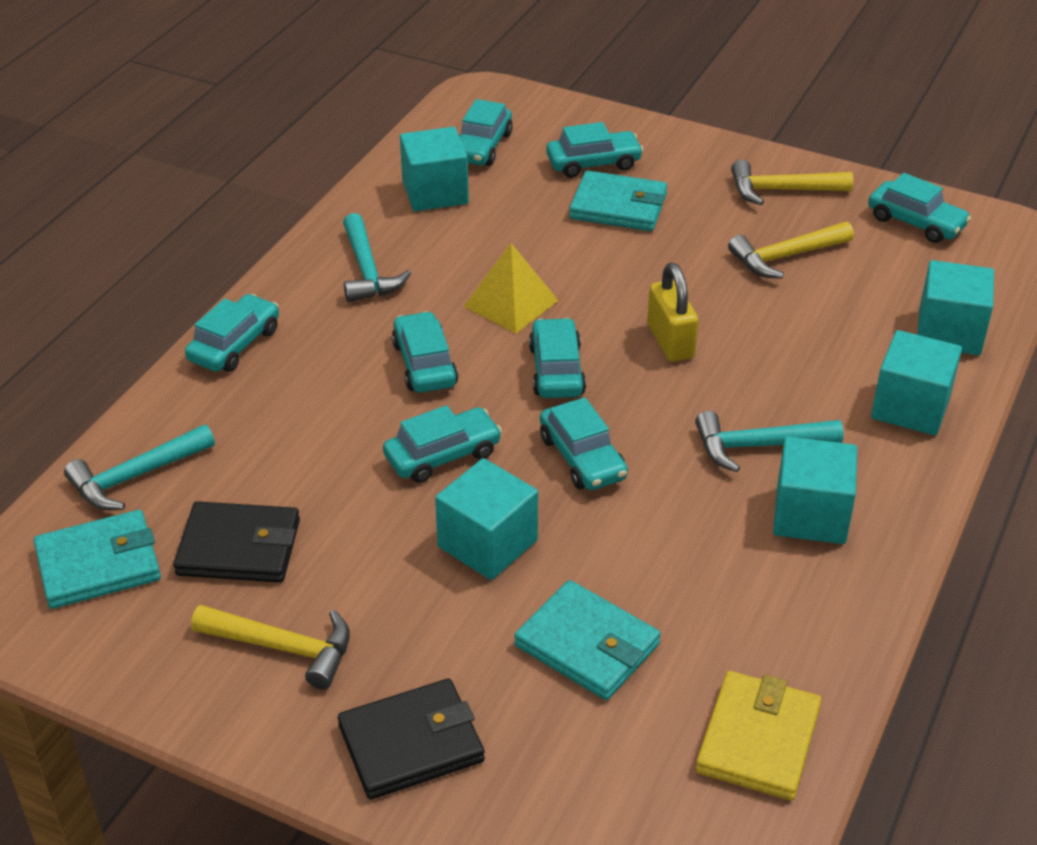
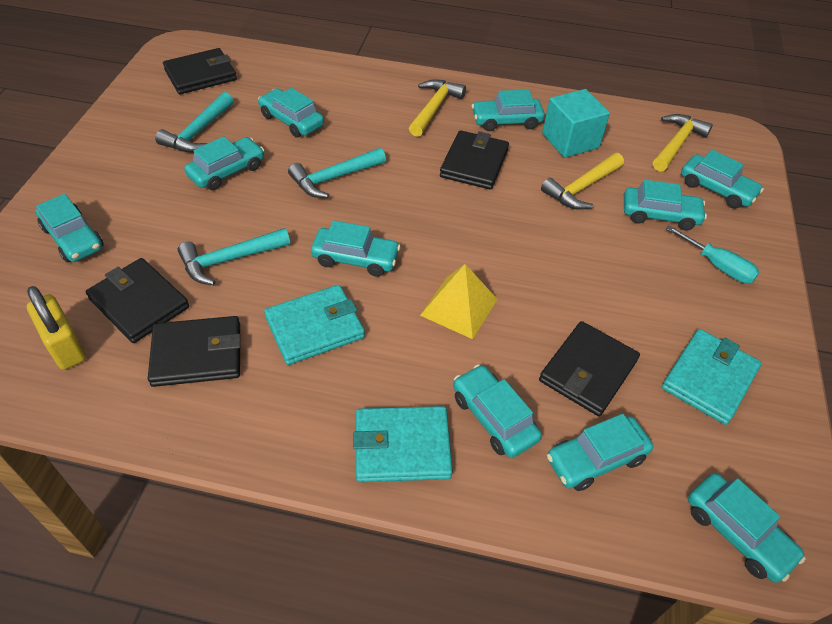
black wallet: [173,501,300,582] [338,678,485,800] = 2 -> [86,258,189,343] [148,316,241,387] [163,48,237,94] [440,130,509,190] [539,321,640,416] = 5
turquoise car: [185,294,279,372] [383,405,502,483] [392,311,458,393] [459,99,513,166] [529,318,586,398] [540,397,628,490] [546,122,643,178] [868,173,971,243] = 8 -> [36,194,104,262] [184,136,264,190] [258,88,324,138] [311,220,401,277] [453,364,542,458] [472,90,545,131] [547,414,653,491] [624,180,707,230] [681,150,764,208] [688,473,806,583] = 10
turquoise cube: [400,127,469,211] [435,458,538,580] [773,437,857,544] [871,330,962,435] [917,260,994,355] = 5 -> [542,89,610,158] = 1
turquoise screwdriver: none = 0 -> [666,225,760,283] = 1
yellow wallet: [696,671,821,800] = 1 -> none = 0

